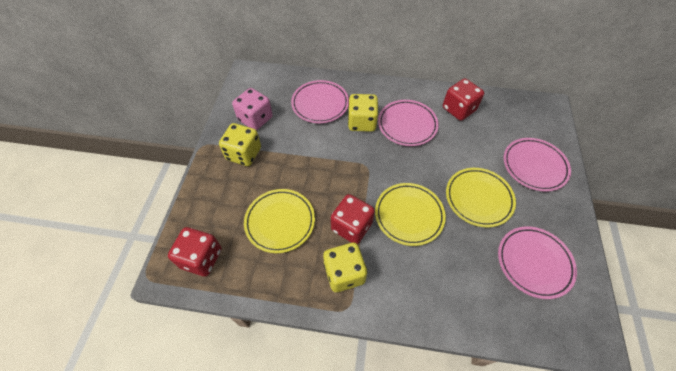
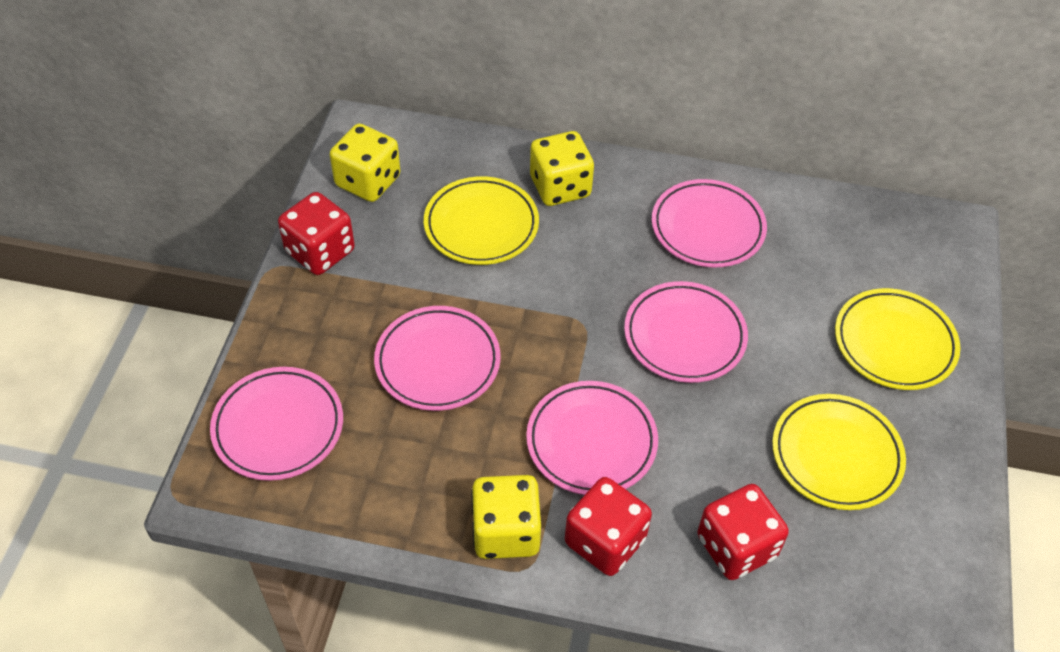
pink dice: [232,88,273,130] = 1 -> none = 0
pink plate: [291,80,349,123] [378,100,439,146] [498,226,577,299] [504,138,571,192] = 4 -> [210,367,343,481] [374,306,501,411] [526,381,658,495] [624,281,748,383] [652,179,767,267] = 5

